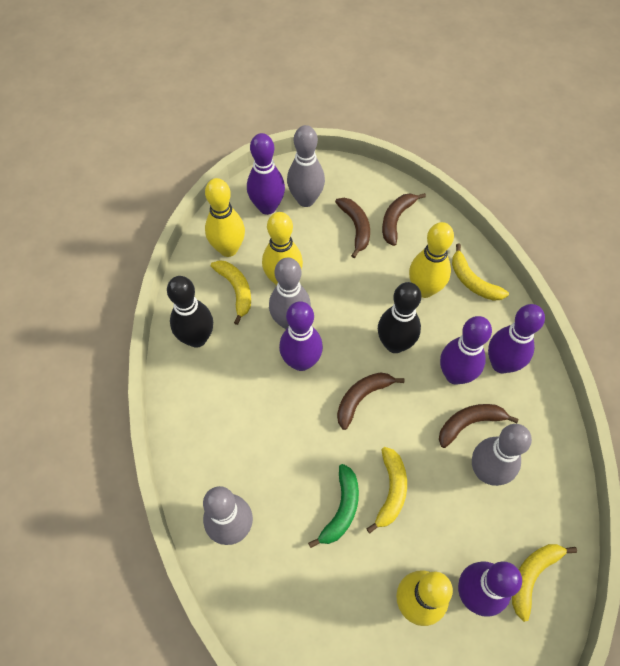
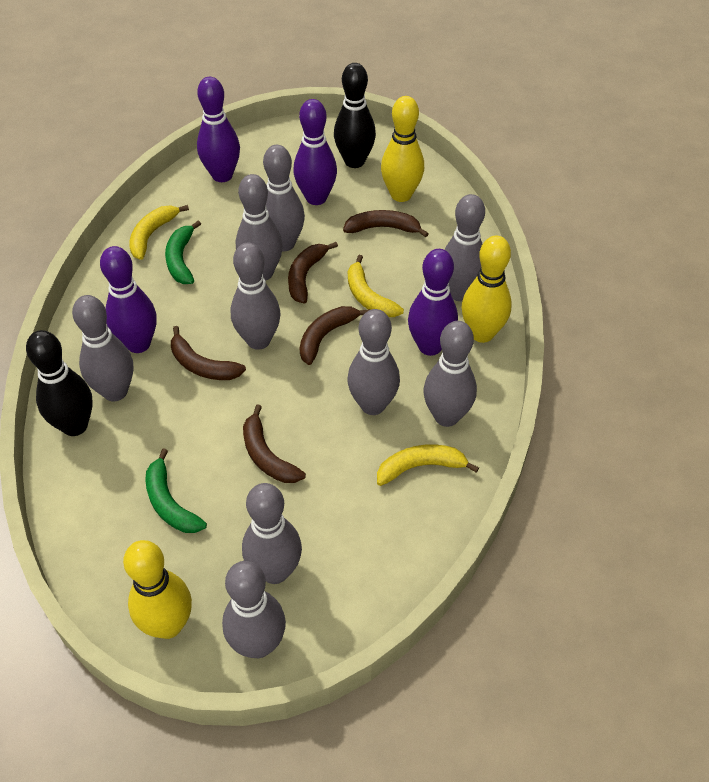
brown banana: [335,198,370,258] [337,373,404,430] [382,193,426,246] [439,404,519,448] = 4 -> [171,326,246,380] [243,404,306,483] [288,242,338,304] [299,306,370,365] [343,210,429,237] = 5
green banana: [308,464,359,548] = 1 -> [145,448,207,533] [165,220,201,284] = 2
grey bowling pin: [203,486,253,545] [269,258,311,329] [287,125,325,207] [472,424,532,486] = 4 -> [72,295,133,401] [222,561,286,658] [231,243,280,350] [236,174,283,281] [242,483,302,584] [263,145,305,251] [347,309,400,415] [424,321,477,427] [444,194,485,301] = 9
purple bowling pin: [247,133,285,215] [279,301,323,371] [440,316,492,385] [458,561,522,617] [488,304,545,374] = 5 -> [100,246,156,353] [197,77,240,182] [293,99,337,205] [408,249,458,356] = 4
yellow banana: [211,260,251,325] [367,447,407,533] [452,243,509,301] [512,544,577,622] = 4 -> [129,205,189,260] [348,255,404,317] [377,444,479,486] = 3
yellow bowling pin: [205,178,245,257] [262,212,303,286] [396,570,453,626] [409,222,454,298] = 4 -> [123,540,192,639] [381,96,424,202] [462,236,512,343] = 3

